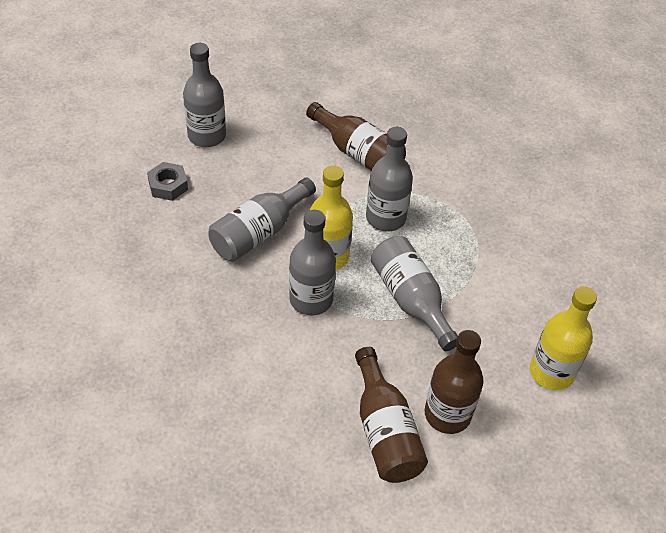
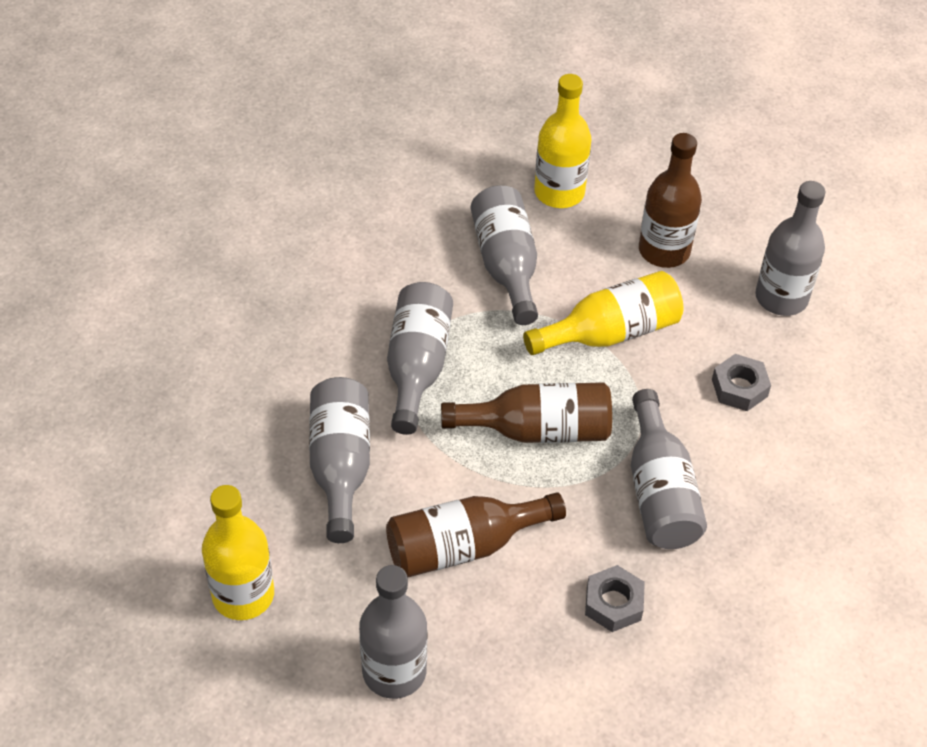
grey bottle: [183,43,226,147] [208,177,316,261] [289,210,336,315] [366,127,413,232] [371,236,458,351] = 5 -> [309,377,370,543] [359,565,427,699] [387,282,453,435] [471,185,538,325] [631,389,707,549] [755,181,825,316] = 6
grey nut: [147,162,188,201] = 1 -> [585,565,645,632] [712,354,771,411] = 2
yellow bottle: [309,165,353,270] [530,286,597,390] = 2 -> [202,485,274,620] [523,271,683,355] [534,74,592,208] = 3

